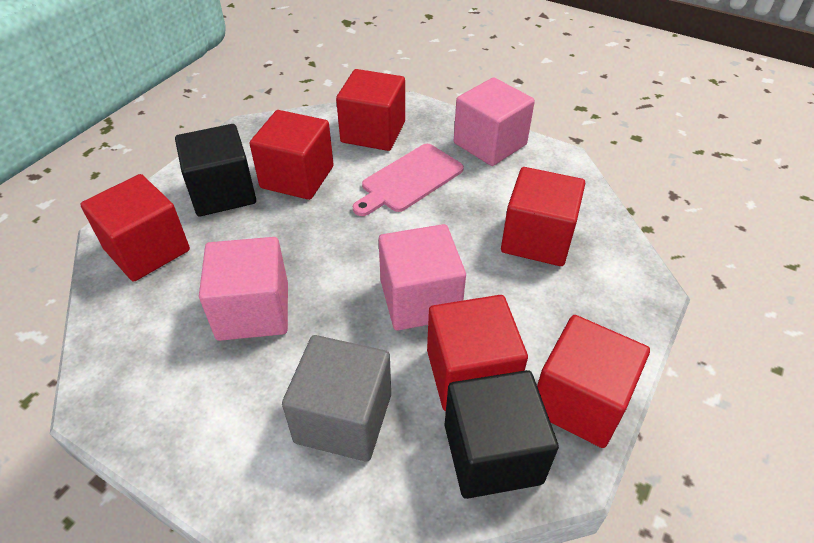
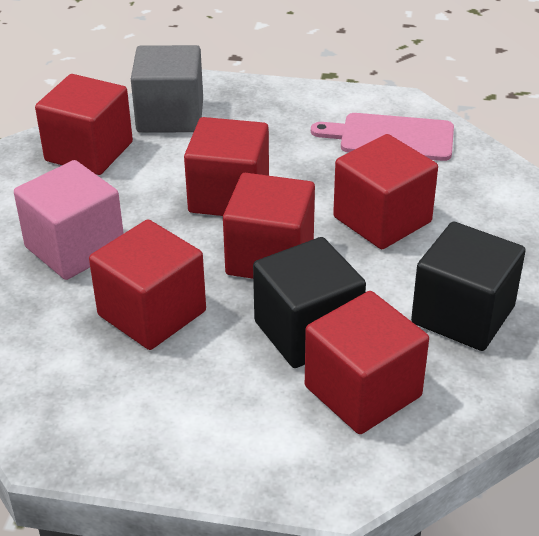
pink cube: [199,237,288,341] [379,224,466,330] [454,77,535,166] = 3 -> [14,160,124,280] = 1

